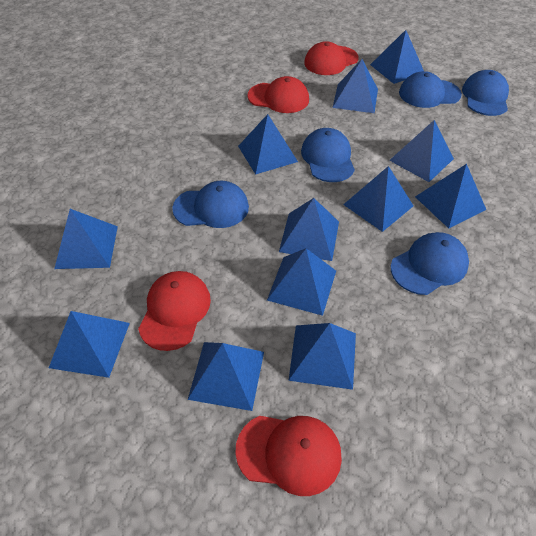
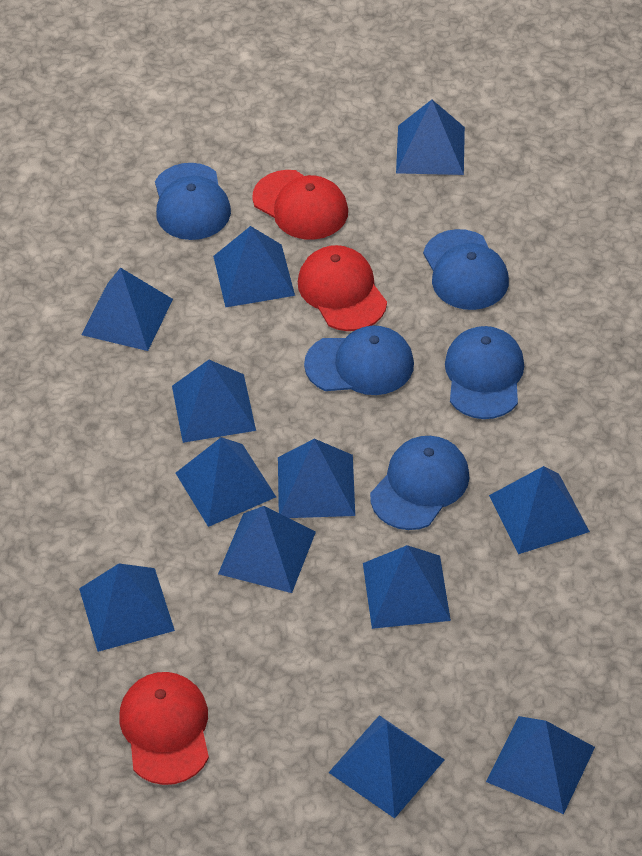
red cap: [138,271,211,351] [235,416,342,496] [247,76,309,113] [304,41,359,75] = 4 -> [119,672,209,785] [252,170,348,240] [298,245,387,331] = 3

